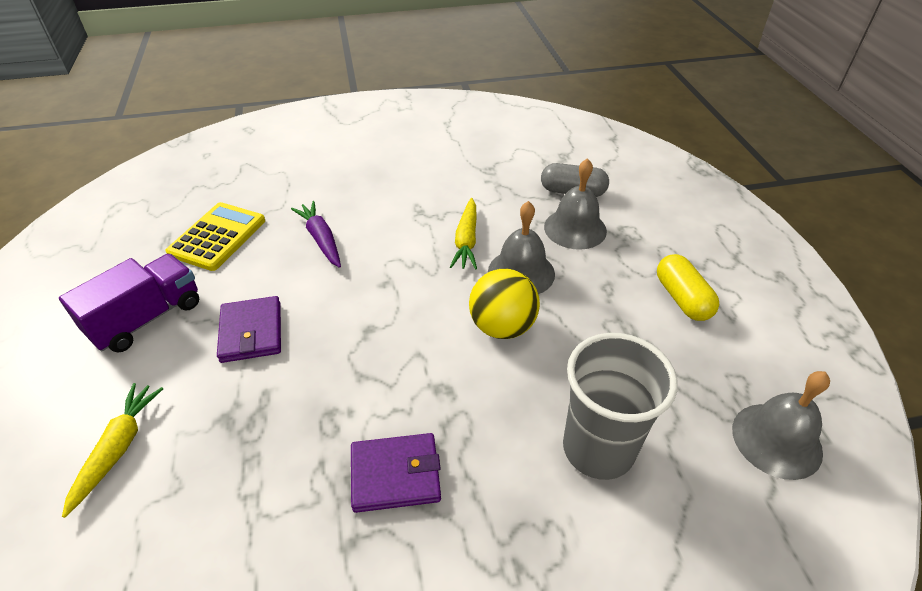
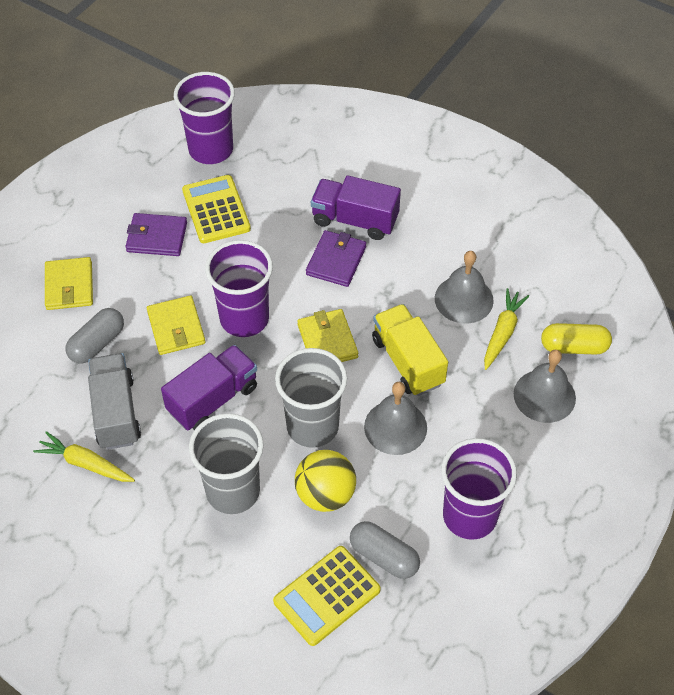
grey capsule: [541,163,609,197] = 1 -> [66,308,124,364] [350,521,420,579] = 2
grey cup: [563,333,678,480] = 1 -> [189,413,264,514] [275,348,347,448] = 2
grey truck: none = 0 -> [88,353,141,450] = 1
purple carrot: [291,201,341,268] = 1 -> none = 0
purple cup: none = 0 -> [174,72,235,164] [205,240,273,337] [441,438,517,540] = 3
purple truck: [59,254,199,353] = 1 -> [161,345,257,430] [311,175,401,240] = 2
yellow calculator: [165,202,265,271] = 1 -> [182,175,251,243] [273,546,381,646] = 2
yellow truck: none = 0 -> [372,304,448,396] = 1
yellow wallet: none = 0 -> [45,257,93,310] [147,295,205,355] [297,309,358,362] = 3

